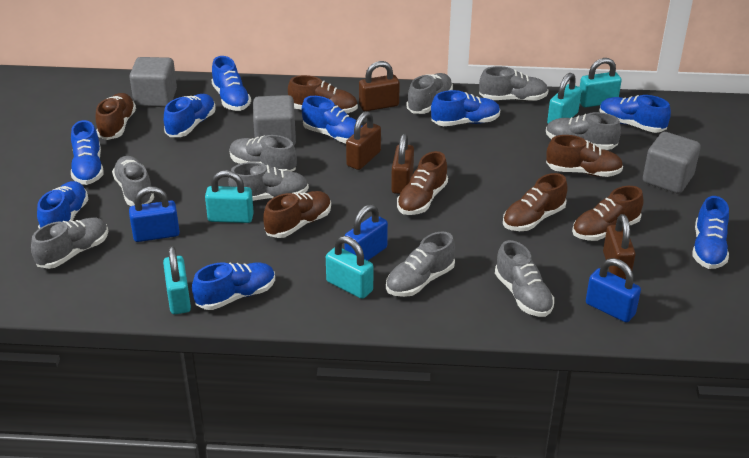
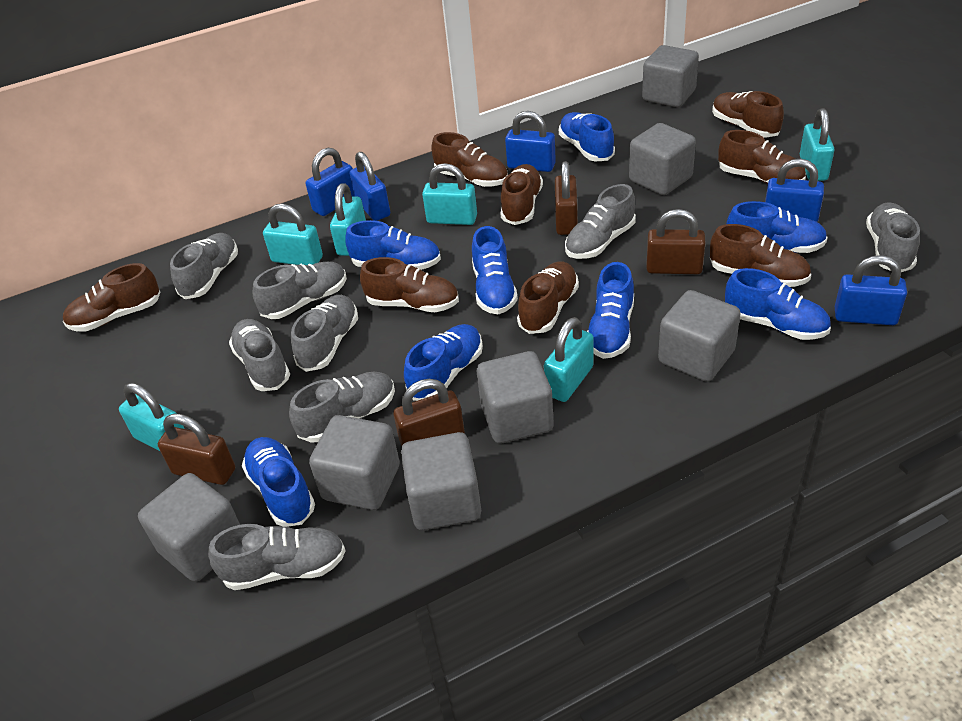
blue padlock: [129,187,180,242] [345,204,388,261] [586,258,641,323] = 3 -> [306,148,354,216] [350,152,390,221] [505,111,556,172] [765,159,824,222] [835,255,907,325] = 5
blue shoe: [37,181,89,229] [71,120,104,185] [164,94,216,137] [192,263,275,310] [212,56,251,111] [302,96,363,143] [431,90,500,126] [599,95,671,133] [692,196,729,269] = 9 -> [242,437,315,527] [345,220,441,270] [404,324,483,401] [472,226,518,314] [559,112,615,162] [587,262,634,359] [725,268,831,340] [726,201,828,253] = 8
brown shoe: [95,93,136,140] [263,191,331,238] [288,75,358,113] [397,151,448,215] [503,173,568,231] [546,135,623,177] [572,186,644,241] = 7 -> [63,263,160,332] [360,257,459,312] [431,132,508,187] [500,164,543,225] [517,261,579,334] [710,224,811,287] [712,91,784,138] [718,130,806,184] = 8
grey cube: [129,57,177,107] [253,95,296,146] [643,132,701,194] = 3 -> [138,473,240,582] [309,415,400,510] [401,432,481,530] [477,351,554,444] [629,123,696,195] [642,45,699,107] [658,290,741,382] = 7
grey shoe: [31,217,109,269] [112,156,154,206] [228,162,309,201] [229,135,297,172] [386,231,455,297] [407,73,453,114] [479,66,548,102] [495,240,554,317] [546,112,621,150] = 9 -> [170,233,238,299] [208,524,346,590] [229,319,290,391] [253,261,347,319] [289,372,395,443] [291,295,358,372] [565,184,636,259] [866,202,920,272] = 8
turquoise padlock: [163,246,191,314] [205,170,254,223] [326,236,373,299] [547,73,582,124] [580,58,622,108] = 5 -> [119,383,185,451] [263,204,323,265] [330,183,366,256] [422,163,477,225] [544,317,594,402] [800,108,834,181] = 6

